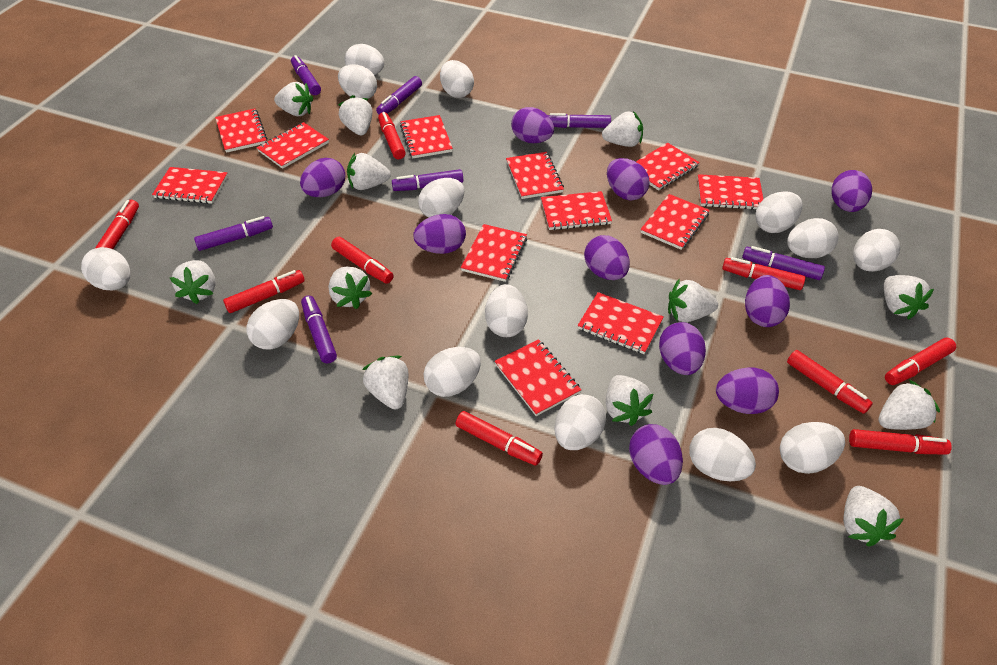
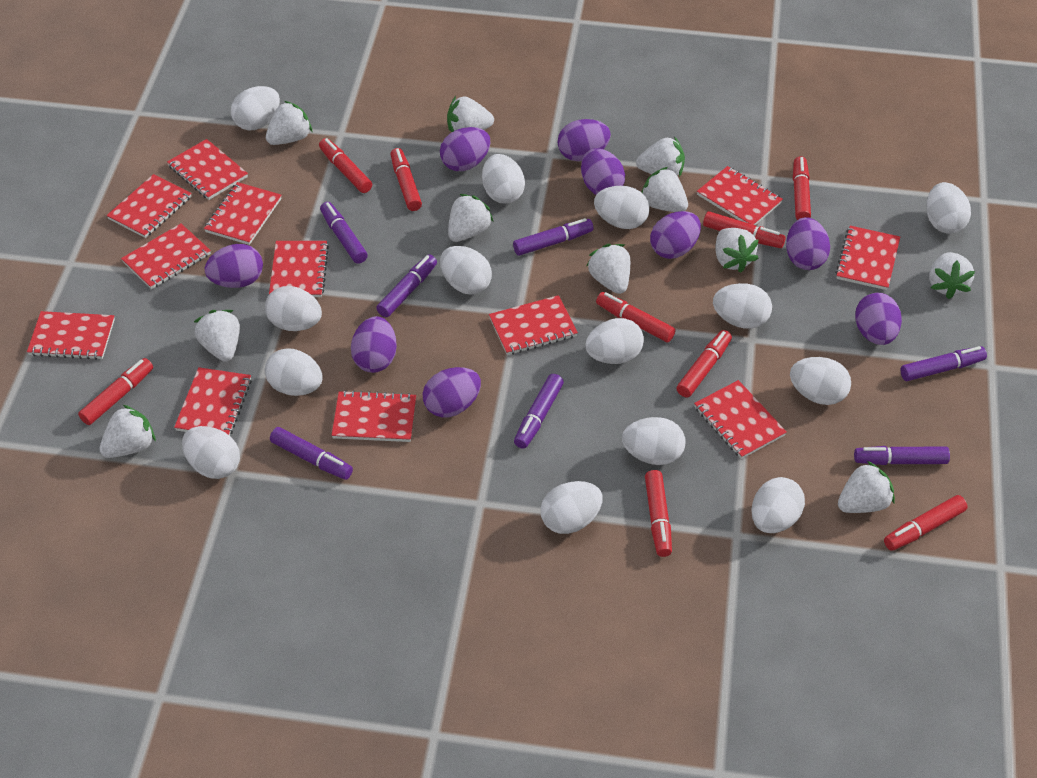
purple egg: [300,158,345,197] [413,214,466,254] [511,107,554,143] [584,235,630,280] [607,158,650,201] [629,424,683,485] [659,322,706,375] [716,367,779,414] [745,275,790,327] [831,170,872,212] = 10 -> [205,244,263,288] [351,316,397,373] [423,367,481,417] [440,127,490,171] [558,119,611,161] [581,148,625,195] [650,211,701,259] [786,217,830,270] [855,293,902,345] = 9
white strawberry: [170,260,216,304] [274,82,313,116] [329,267,372,309] [338,95,373,135] [347,153,391,190] [362,356,408,409] [602,111,643,147] [606,375,653,426] [668,279,718,322] [843,486,903,546] [878,380,940,430] [884,275,934,320] = 12 -> [100,405,156,458] [194,310,240,362] [266,101,312,145] [447,96,494,132] [448,194,494,242] [587,244,630,294] [636,136,685,177] [642,167,688,212] [715,228,759,273] [838,461,895,513] [929,252,975,299] = 11

